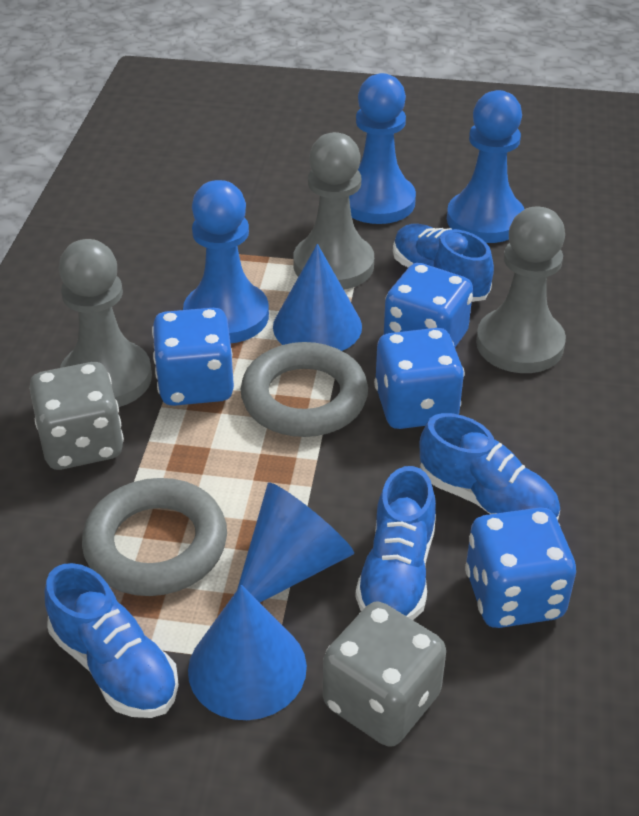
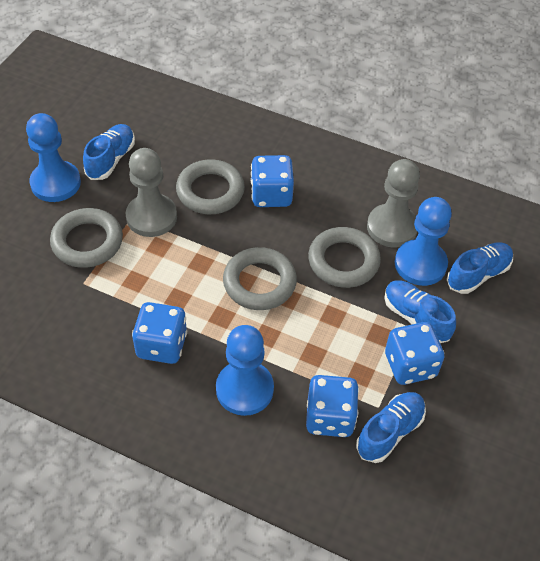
blue cone: [188,585,307,720] [237,483,354,603] [273,244,362,351] = 3 -> none = 0
grey dice: [29,362,124,470] [323,602,446,747] = 2 -> none = 0
grey pawn: [59,239,152,407] [293,132,374,289] [476,207,566,373] = 3 -> [126,148,177,237] [367,159,420,248] = 2
grey ring: [82,478,227,596] [241,342,368,437] = 2 -> [50,208,123,268] [176,159,245,215] [223,247,297,310] [308,227,381,288] = 4

